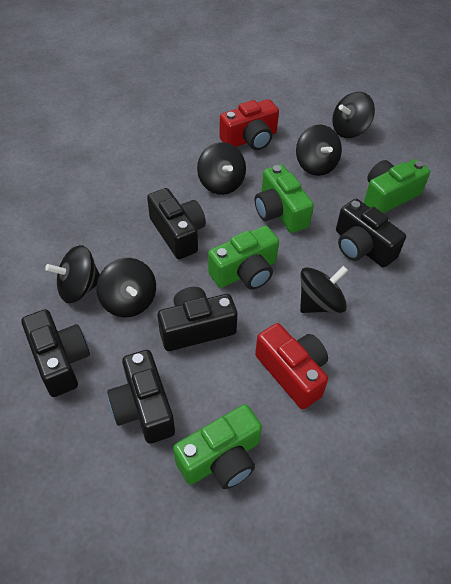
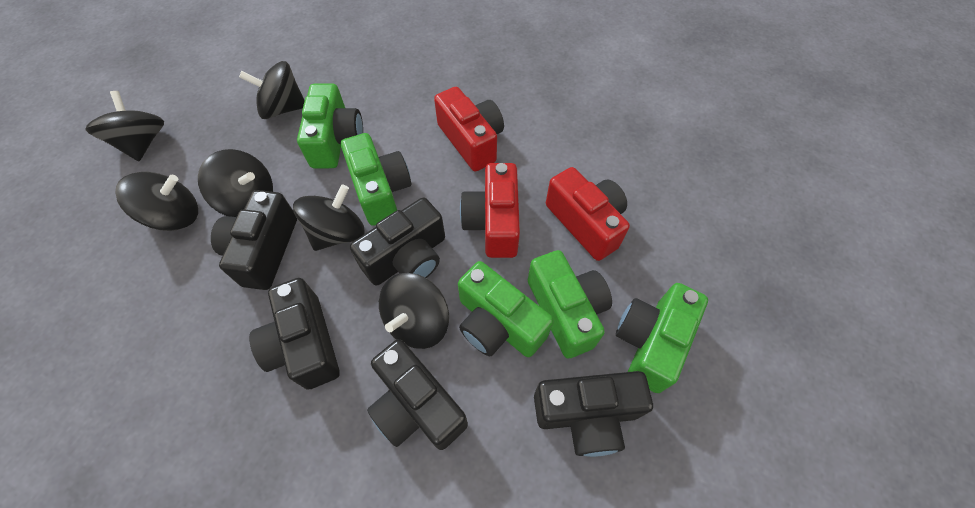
green camera: [173,404,262,489] [208,226,279,290] [255,164,314,233] [364,159,430,213] = 4 -> [297,83,363,168] [341,133,411,226] [458,261,554,357] [528,250,612,359] [616,283,708,393] = 5
red camera: [219,99,279,150] [255,323,328,409] = 2 -> [434,87,504,172] [460,163,520,258] [546,167,630,261] = 3

